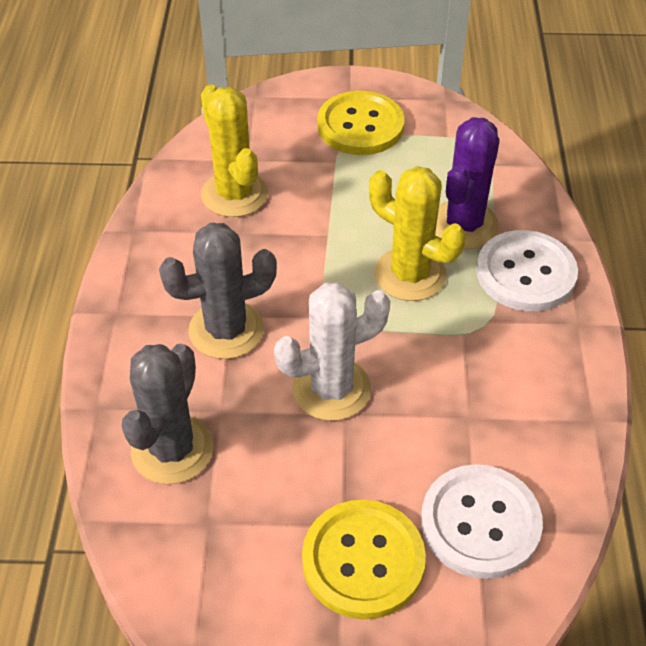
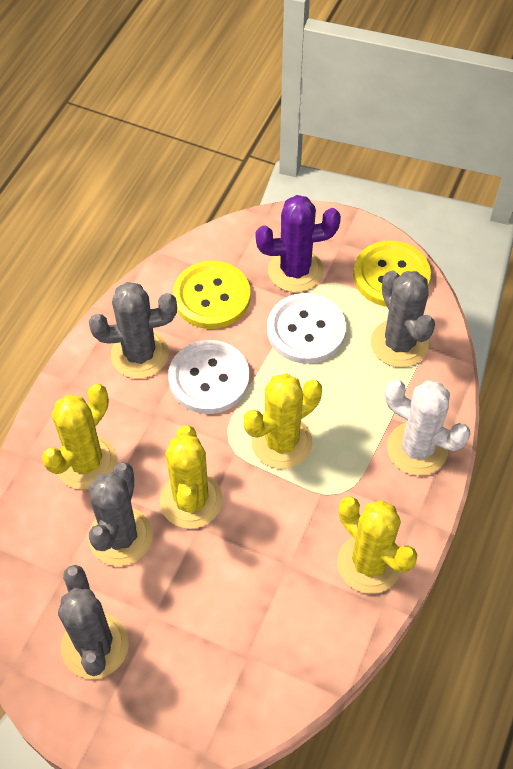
grey cactus: [121,343,213,484] [159,223,277,359] = 2 -> [58,565,129,679] [88,462,153,566] [89,282,177,379] [371,270,435,367] = 4
yellow cactus: [201,84,268,217] [369,166,466,301] = 2 -> [42,384,117,490] [160,425,223,529] [244,373,322,469] [337,496,417,594] = 4

